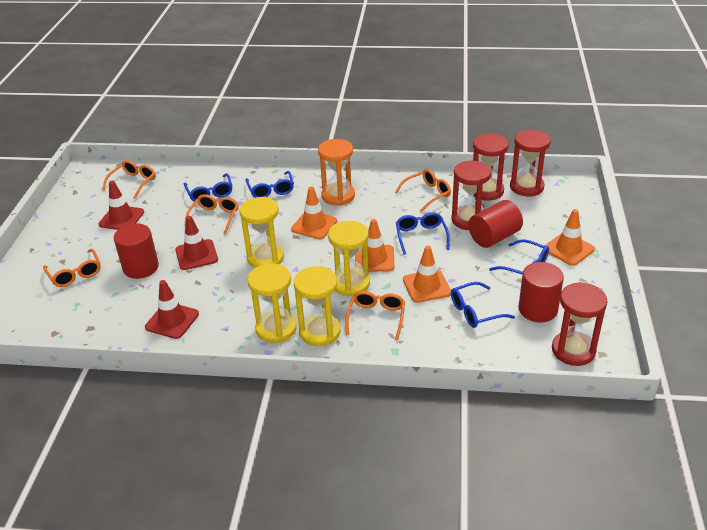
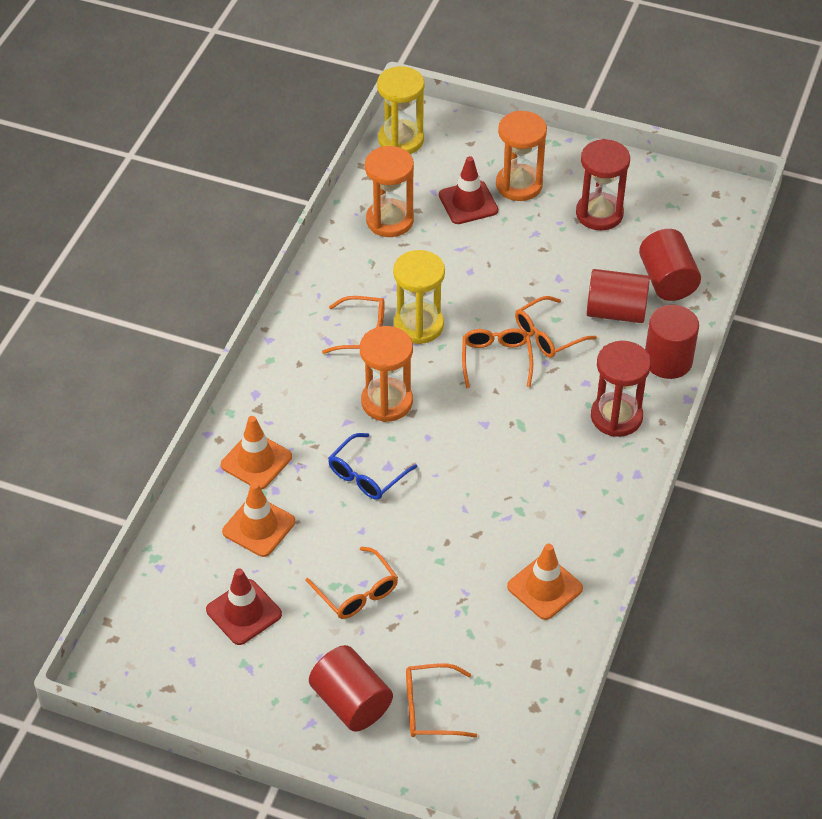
blue glasses: [184,173,233,202] [245,171,294,198] [396,212,450,255] [451,282,515,328] [489,239,549,275] = 5 -> [328,433,418,500] = 1
orange hourglass: [318,139,355,206] = 1 -> [360,326,413,422] [365,146,414,237] [496,111,547,201] = 3
orange traffic cone: [291,187,337,239] [355,219,394,272] [403,246,451,303] [545,209,595,266] = 4 -> [221,416,292,490] [222,482,295,557] [507,544,583,620] = 3
red cylinder: [114,223,159,279] [468,200,523,248] [518,262,564,322] = 3 -> [309,645,393,732] [586,269,650,323] [639,229,701,301] [645,305,699,379] = 4
red hourglass: [451,161,491,230] [473,133,509,201] [510,130,551,196] [552,282,608,366] = 4 -> [576,139,630,230] [591,341,651,437] = 2
red traffic cone: [98,181,144,230] [145,280,199,339] [175,216,218,270] = 3 -> [206,568,282,645] [439,156,498,224] = 2
yellow hourglass: [240,197,284,268] [248,263,297,343] [294,266,340,346] [328,221,370,297] = 4 -> [377,66,424,154] [393,250,445,344] = 2

